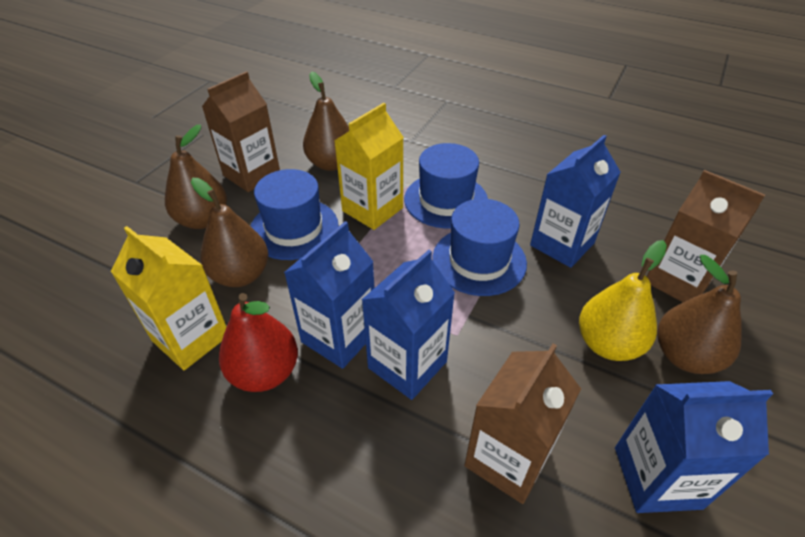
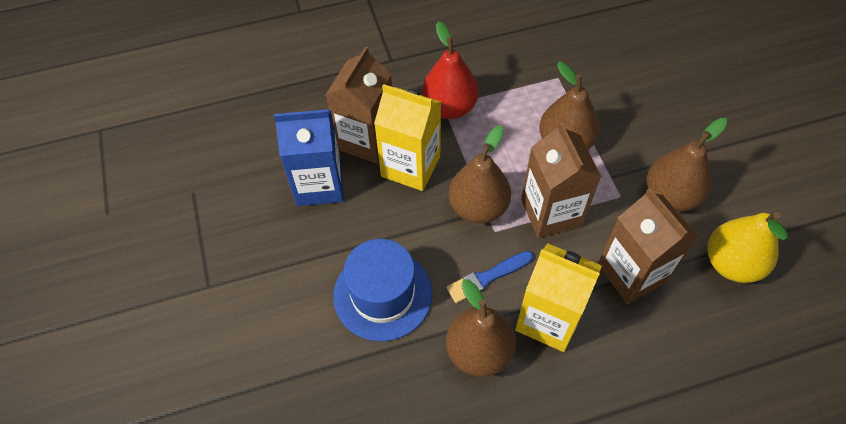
blue brush: none = 0 -> [446,251,533,303] = 1
blue carton: [284,221,375,369] [362,250,455,400] [530,135,621,268] [615,381,773,513] = 4 -> [274,109,343,206] = 1
blue hat: [251,169,339,260] [404,143,488,228] [432,199,527,296] = 3 -> [333,239,432,342] = 1

